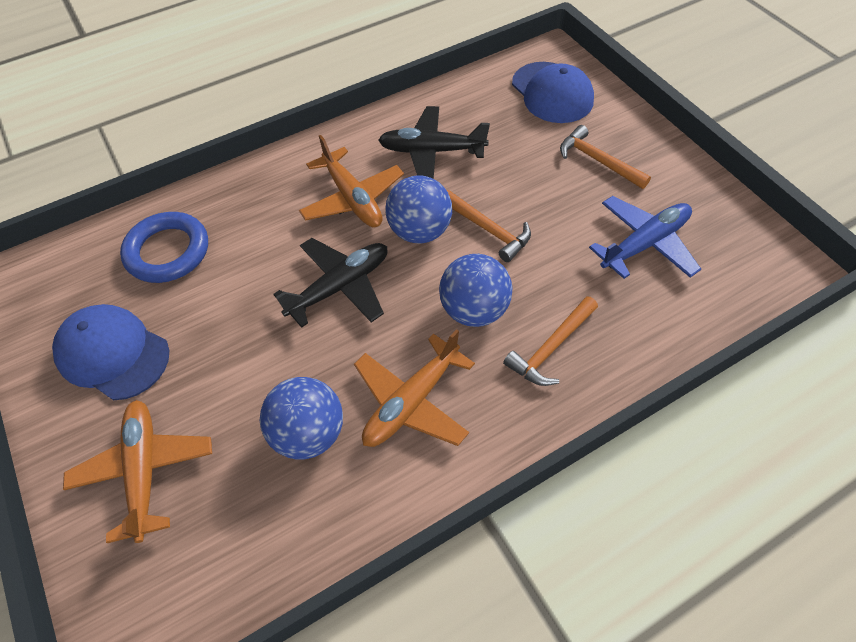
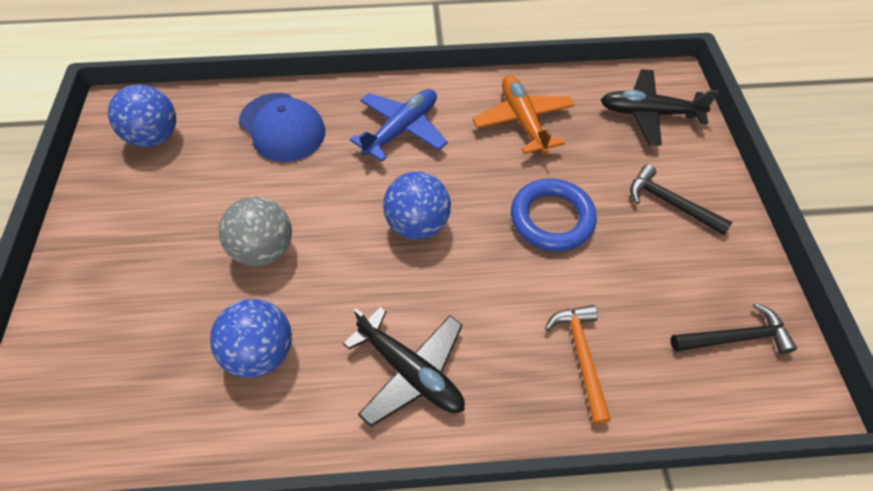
black hammer: none = 0 -> [630,164,733,235] [671,303,797,354] = 2
blue cap: [52,304,169,400] [512,62,594,123] = 2 -> [239,93,325,162] = 1
grey ball: none = 0 -> [219,197,292,267] = 1
orange hammer: [447,190,531,262] [503,296,598,386] [560,125,651,189] = 3 -> [545,305,611,424] = 1
orange plane: [63,400,212,543] [299,135,404,227] [354,329,475,447] = 3 -> [472,76,574,154] = 1

